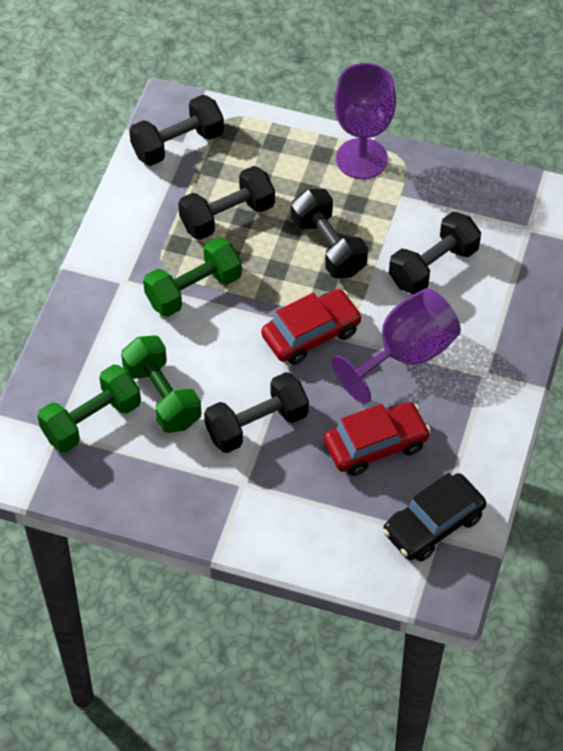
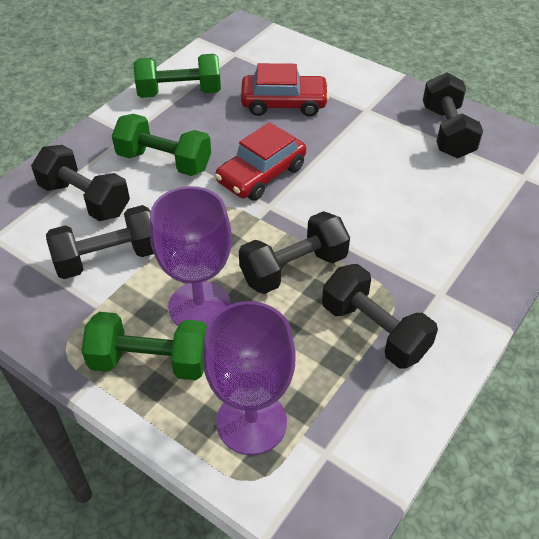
black car: [383,473,486,561] = 1 -> none = 0

